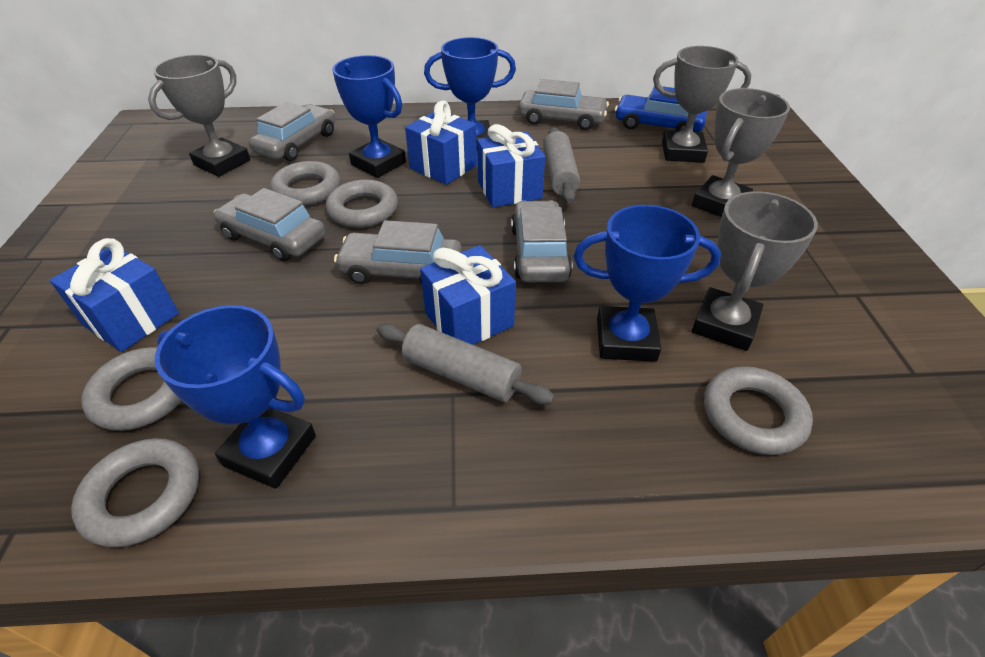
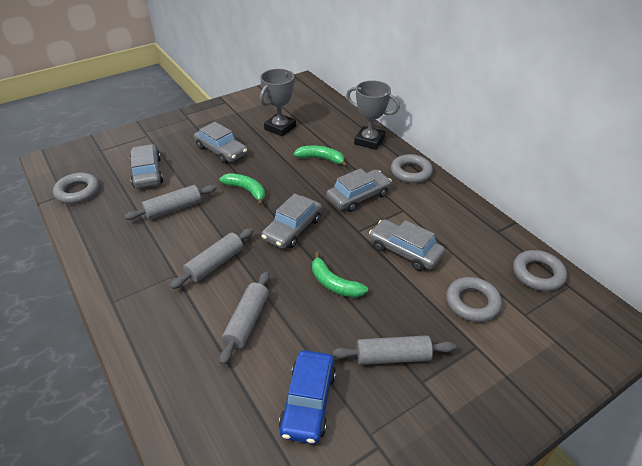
blue gift: [50,238,179,352] [405,100,477,185] [420,245,516,345] [477,124,545,207] = 4 -> none = 0
blue trophy: [155,305,316,489] [332,55,406,178] [424,37,516,140] [574,205,721,362] = 4 -> none = 0
green banana: none = 0 -> [219,173,265,206] [294,146,348,167] [312,252,368,298] = 3
grey ring: [71,438,199,547] [81,347,181,431] [270,161,340,206] [326,179,398,228] [704,366,813,455] = 5 -> [53,173,99,204] [391,154,433,183] [446,277,502,322] [513,250,567,291] = 4
grey rolling pin: [376,323,555,405] [543,127,580,203] = 2 -> [125,185,217,220] [170,228,253,289] [220,272,269,365] [332,335,456,365] = 4
grey trophy: [148,55,250,177] [653,46,751,163] [692,88,790,217] [692,191,818,351] = 4 -> [260,69,296,136] [346,80,400,150] = 2

